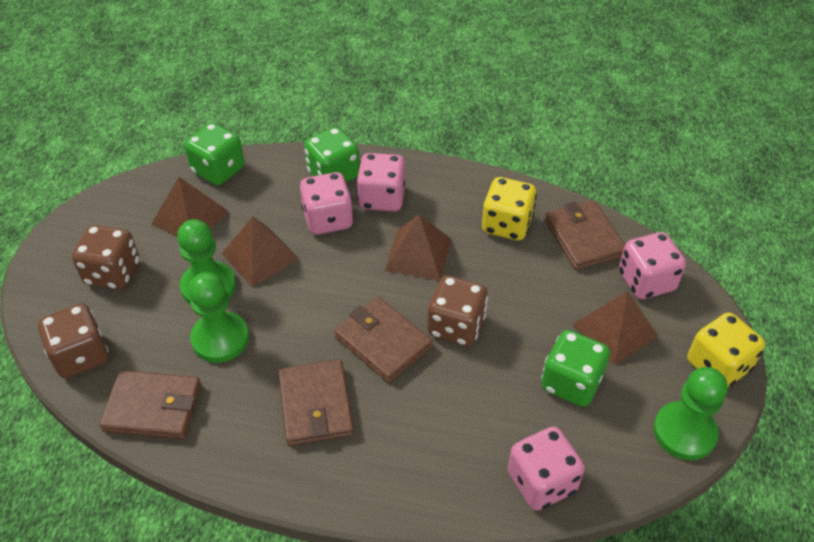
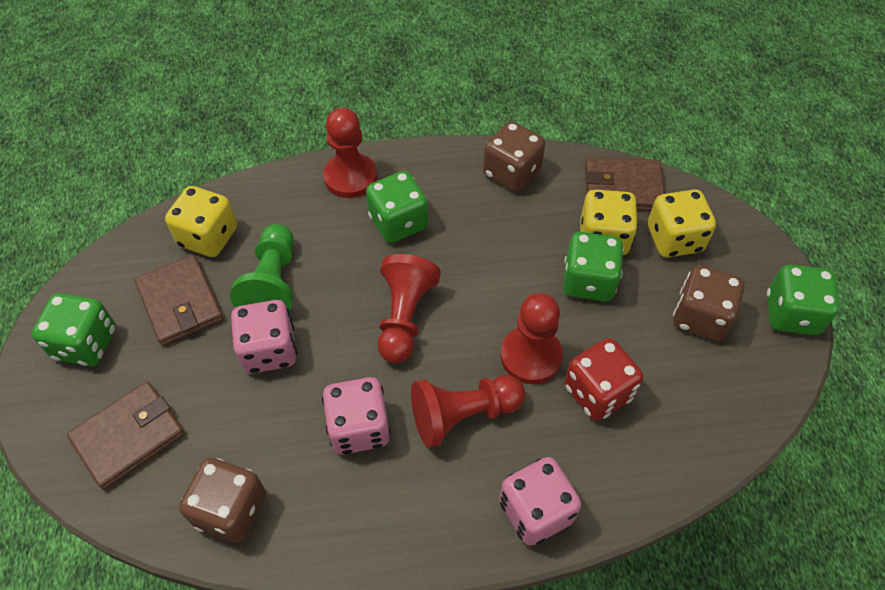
brown pyramid: [152,177,228,237] [222,216,300,287] [385,215,451,280] [573,291,658,365] = 4 -> none = 0
brown wallet: [99,370,201,439] [278,359,354,446] [334,297,433,383] [545,200,625,270] = 4 -> [67,382,185,490] [134,255,224,346] [585,157,664,211] = 3
green dice: [184,123,245,186] [304,127,360,182] [541,330,610,407] = 3 -> [32,293,116,366] [366,171,428,243] [563,232,624,301] [767,264,840,335] = 4
green pawn: [177,219,236,305] [188,272,249,363] [654,367,728,460] = 3 -> [230,224,294,312] = 1
pink dice: [300,172,354,235] [356,153,405,212] [508,427,585,511] [619,232,686,299] = 4 -> [231,300,297,373] [322,377,391,454] [499,457,581,546] = 3
red dice: none = 0 -> [564,338,643,421] = 1
red pawn: none = 0 -> [323,108,377,198] [377,254,441,363] [411,375,525,447] [500,293,563,384] = 4
yellow dice: [482,177,537,241] [687,312,765,387] = 2 -> [165,186,237,257] [580,189,638,255] [648,190,716,257] = 3

